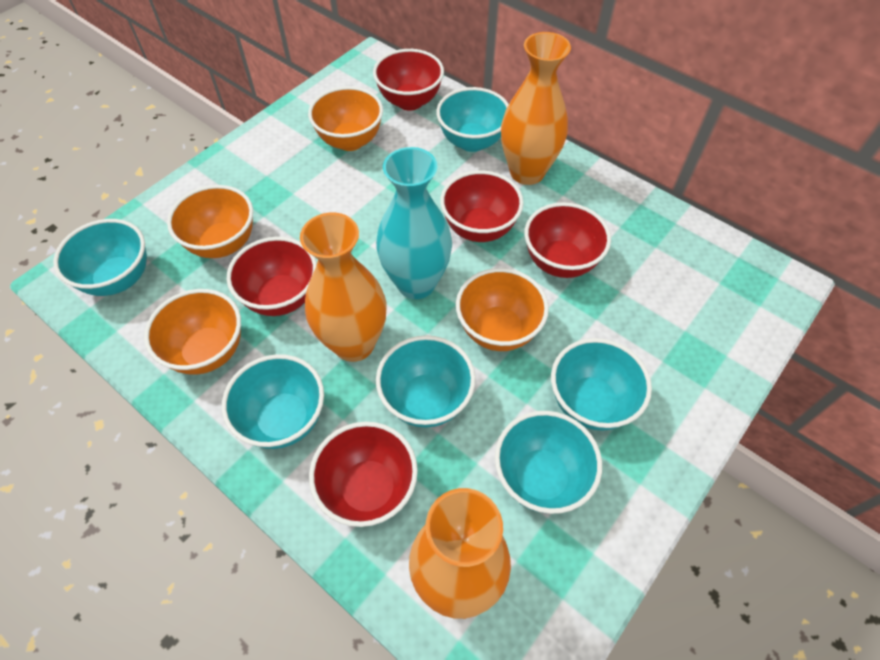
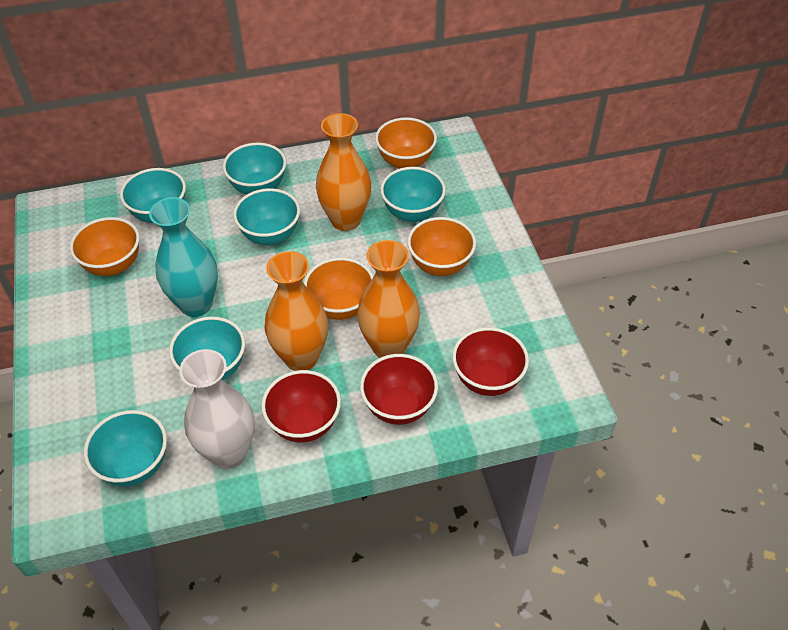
red bowl: [227,237,317,316] [309,422,418,527] [373,49,444,111] [440,171,524,242] [524,202,611,278] = 5 -> [261,370,341,443] [360,354,438,425] [452,327,529,396] = 3
white vase: none = 0 -> [179,349,255,469] = 1

